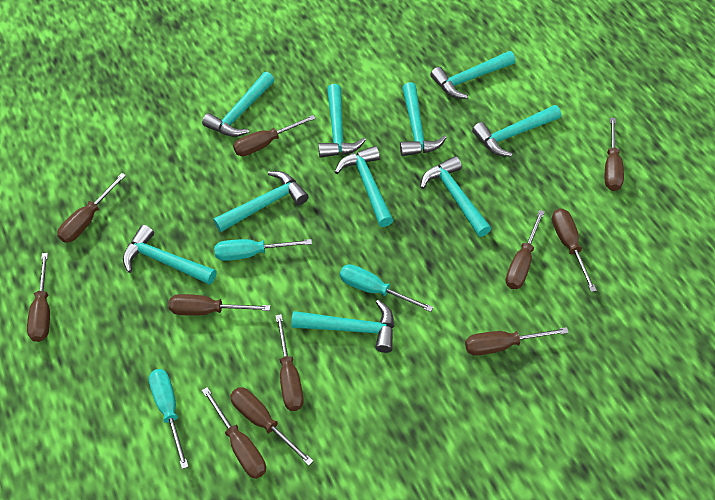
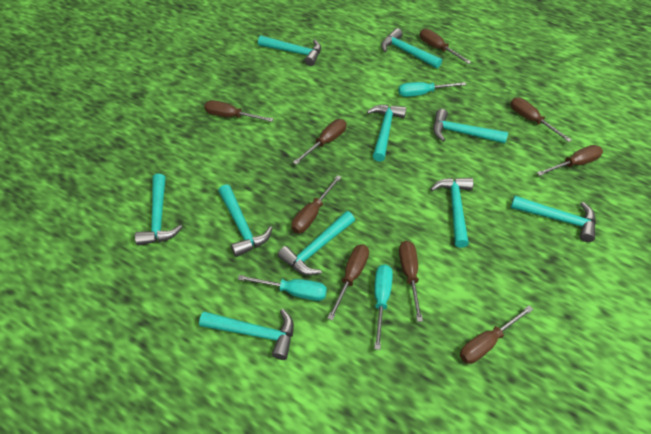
brown screwdriver: [27,253,50,342] [57,173,126,243] [168,294,270,316] [202,387,266,479] [230,387,313,466] [233,115,316,156] [275,314,304,411] [465,327,569,356] [506,210,545,289] [552,208,597,292] [605,118,624,191] = 11 -> [204,100,274,122] [291,175,342,233] [293,119,347,165] [327,245,369,321] [399,241,423,322] [420,29,471,64] [460,306,533,364] [510,97,572,142] [537,145,603,176] = 9

